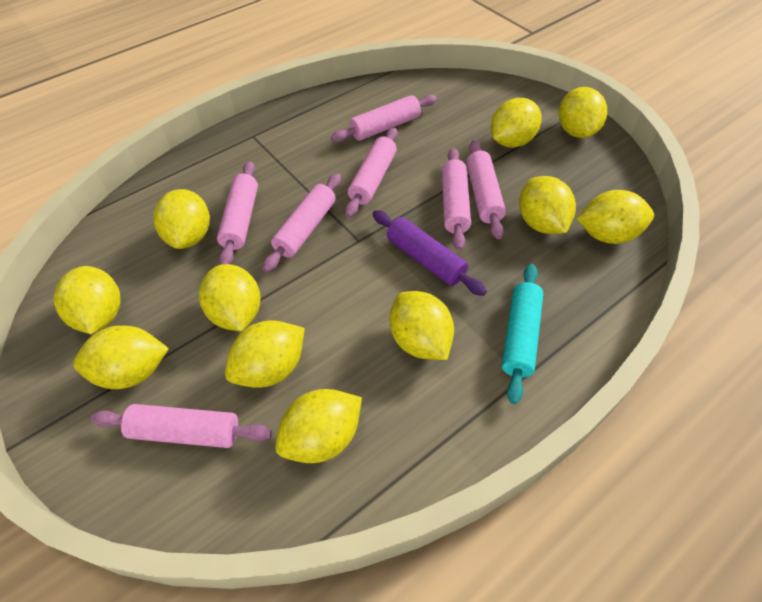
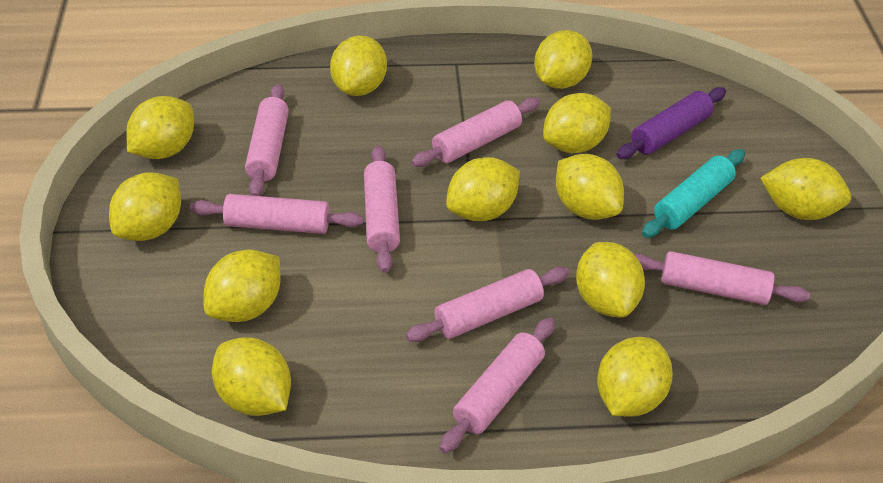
yellow lemon: [54,266,121,334] [73,325,169,389] [153,189,210,249] [199,264,261,331] [225,320,305,388] [275,389,362,463] [389,291,454,360] [491,98,542,148] [519,176,576,234] [559,87,607,138] [576,190,654,244] = 11 -> [109,172,181,241] [126,96,194,159] [203,250,281,322] [212,337,291,416] [330,36,387,96] [446,157,520,221] [534,30,592,89] [543,93,611,153] [556,154,624,220] [576,242,645,317] [597,337,673,417] [761,158,851,220] = 12

